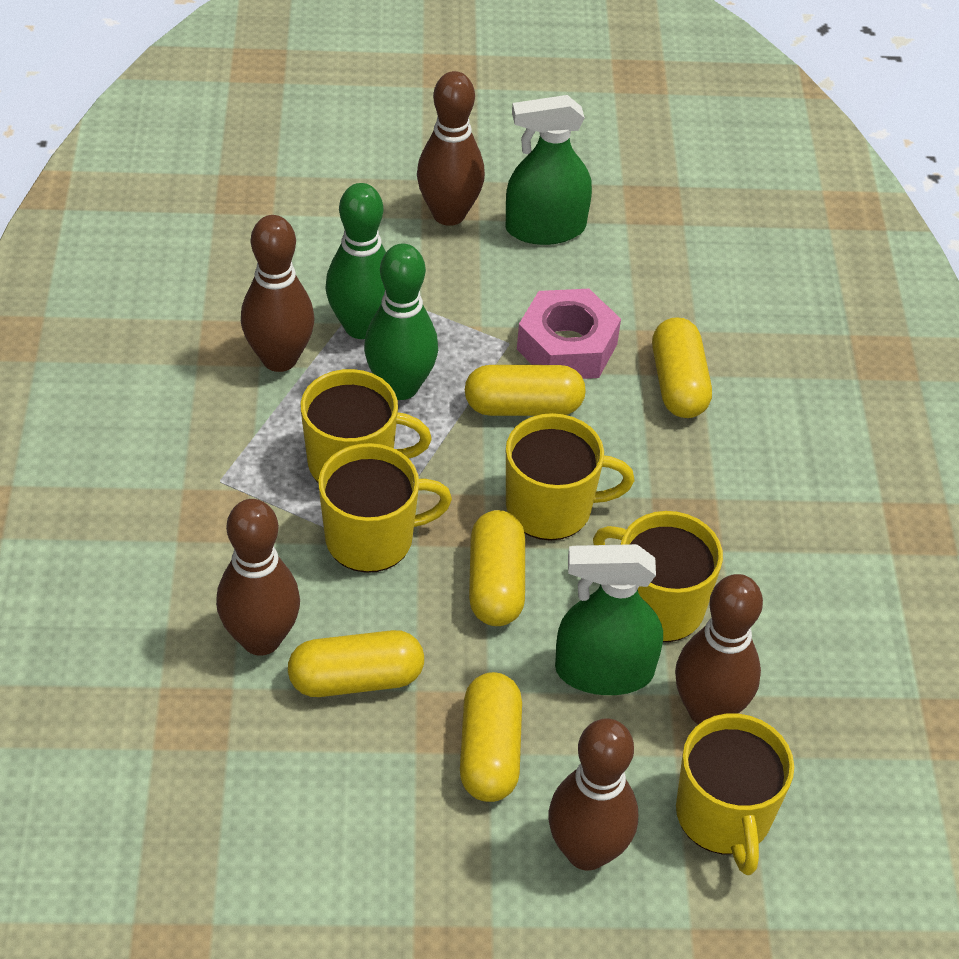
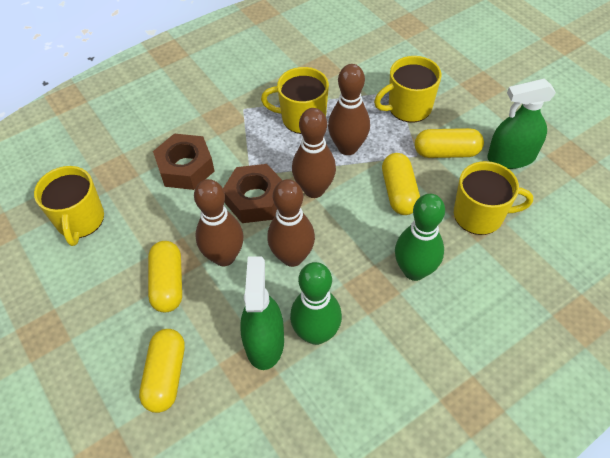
brown bowling pin: [216,499,300,656] [241,215,315,372] [417,71,485,226] [548,718,638,871] [675,574,763,725] = 5 -> [194,179,243,266] [267,179,315,267] [292,108,336,198] [328,64,370,155] = 4
brown nut: none = 0 -> [153,133,214,190] [223,164,282,223] = 2
pink nut: [517,289,621,379] = 1 -> none = 0
yellow capsule: [288,630,424,697] [460,672,522,802] [465,365,586,416] [469,510,525,626] [652,317,712,418] = 5 -> [139,329,185,413] [148,241,182,312] [382,153,420,215] [415,128,484,158] = 4
yellow mug: [301,369,432,483] [318,443,452,573] [506,413,635,541] [593,511,723,642] [676,713,794,875] = 5 -> [34,166,104,246] [261,67,329,134] [374,56,442,123] [454,161,533,235] = 4

